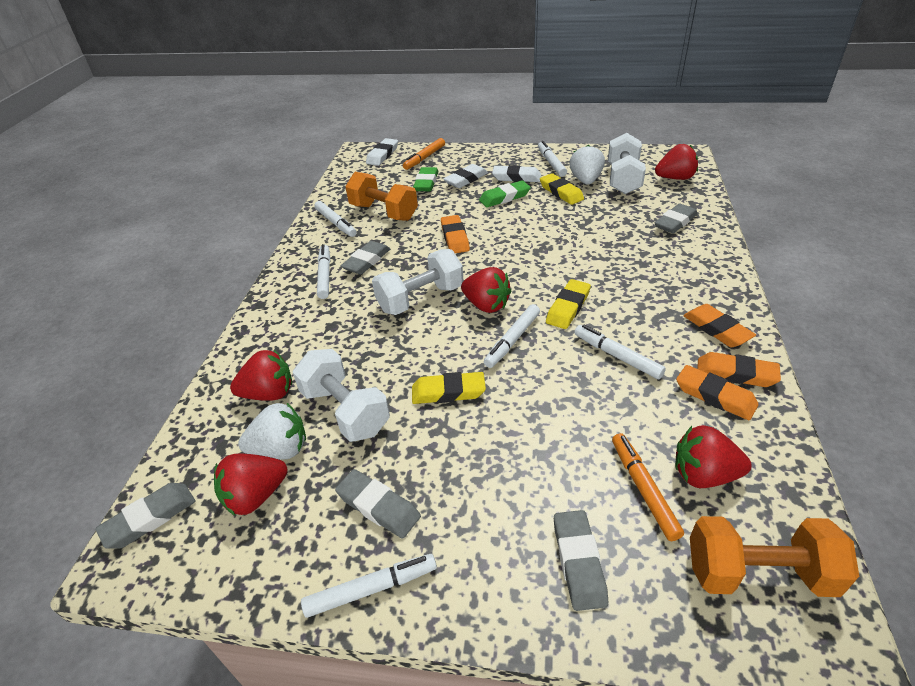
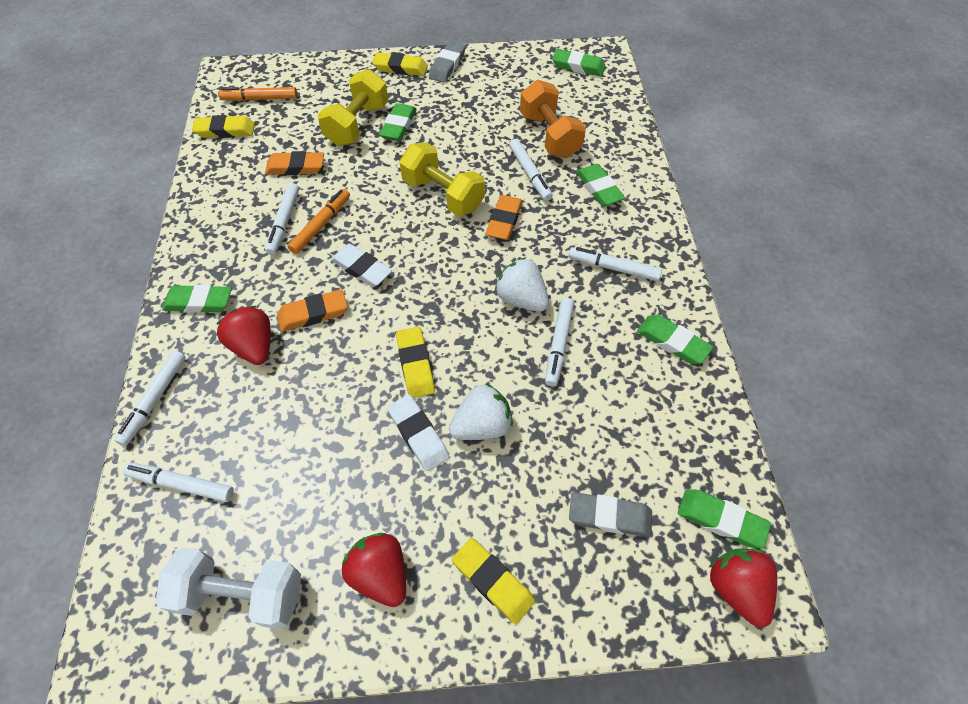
green eraser: [413,167,438,191] [479,180,531,207] = 2 -> [162,285,232,313] [379,103,417,141] [552,49,606,77] [576,164,625,206] [637,314,713,364] [678,489,771,548] = 6
grey eraser: [95,483,195,549] [335,469,421,538] [341,241,390,274] [554,510,608,611] [654,204,698,233] = 5 -> [429,41,466,82] [569,492,652,537] = 2
orange dumbbell: [345,172,418,221] [690,516,859,597] = 2 -> [520,80,586,158] = 1
orange eraser: [441,215,470,253] [676,365,759,421] [683,304,756,347] [697,352,781,387] = 4 -> [265,151,324,175] [277,289,347,332] [485,195,523,240] = 3
red strawberry: [214,453,287,515] [230,350,292,401] [461,267,511,313] [655,144,698,180] [675,425,752,488] = 5 -> [217,306,271,365] [342,533,406,607] [708,549,777,628] = 3
white dumbbell: [293,349,390,442] [372,249,463,315] [608,133,646,194] = 3 -> [156,547,301,629] = 1
white eraser: [366,138,398,166] [444,164,488,188] [492,165,541,182] = 3 -> [331,244,392,287] [387,394,450,471] = 2
yellow dumbbell: none = 0 -> [318,69,389,146] [399,142,485,216] = 2
yellow eraser: [412,372,486,404] [540,173,584,205] [546,279,591,329] = 3 -> [192,115,255,138] [372,52,428,76] [396,327,435,398] [452,538,535,624] = 4

